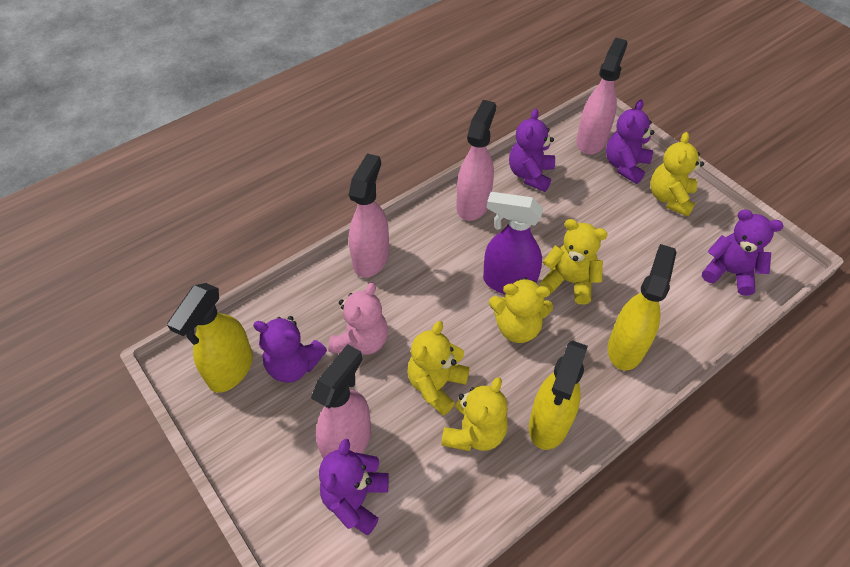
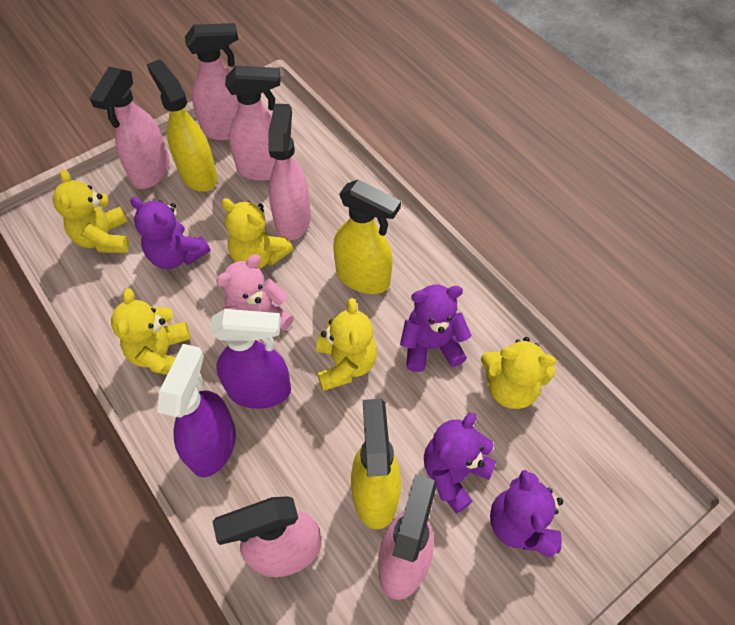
pink spray bottle: [311,344,371,459] [349,153,389,278] [456,100,496,221] [576,37,628,155] = 4 -> [90,67,170,189] [185,23,239,140] [212,496,322,577] [225,65,280,181] [268,104,311,240] [378,474,437,600] = 6
purple spray bottle: [483,192,543,295] = 1 -> [157,344,236,477] [210,309,291,409] = 2
purple teddy bear: [253,316,327,383] [319,439,389,535] [509,109,555,192] [606,100,654,184] [702,209,783,296] = 5 -> [130,197,210,269] [400,285,472,372] [424,412,496,514] [490,470,563,557] = 4

